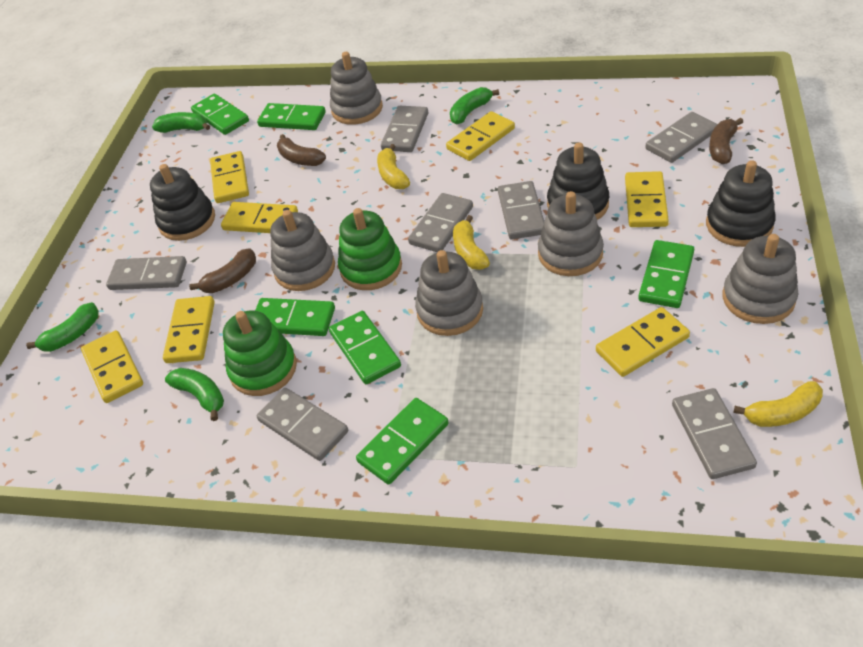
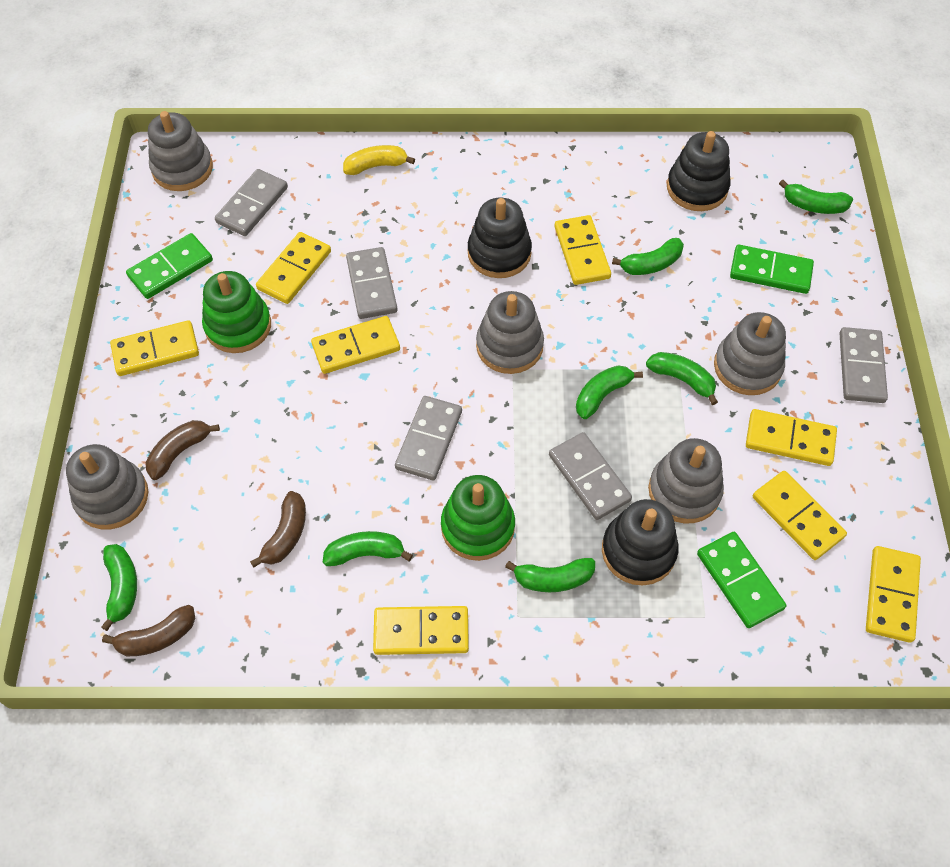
green banana: [26,302,99,352] [152,112,210,133] [165,368,224,421] [450,87,499,124] = 4 -> [101,544,137,631] [323,531,413,566] [505,558,595,592] [576,365,643,419] [612,238,684,275] [646,352,718,405] [779,180,853,214] = 7
green domino: [191,94,249,135] [255,298,335,336] [257,103,326,130] [329,311,401,384] [356,398,449,485] [638,240,694,308] = 6 -> [126,233,213,299] [697,532,786,628] [730,245,814,294] = 3
grey domino: [106,256,187,290] [257,388,348,461] [381,106,428,152] [408,193,473,252] [498,181,544,239] [645,112,717,163] [672,388,757,479] = 7 -> [215,169,288,236] [346,247,398,319] [395,396,462,480] [549,432,632,520] [839,327,888,403] = 5
yellow banana: [377,144,410,189] [453,215,490,270] [733,381,823,427] = 3 -> [343,145,415,175] = 1
yellow domino: [81,330,143,403] [163,296,215,363] [210,151,249,203] [221,202,298,233] [446,111,515,161] [596,307,690,377] [625,171,669,227] = 7 -> [110,320,199,376] [256,232,331,304] [311,316,400,374] [373,606,469,655] [554,215,611,285] [746,409,837,466] [753,471,847,560] [866,546,921,643] = 8

